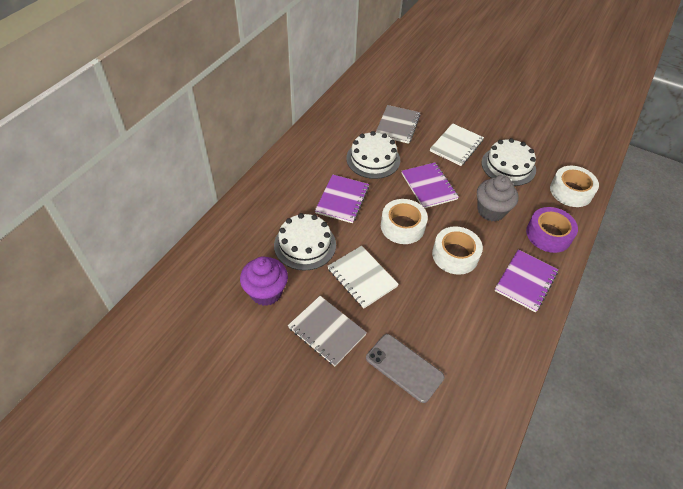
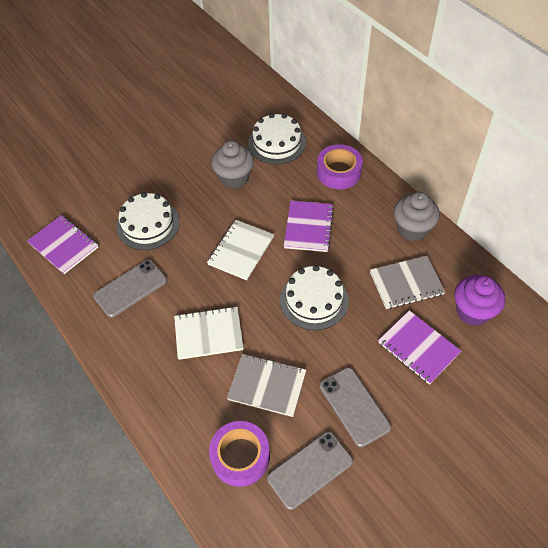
grey cupcake: [477,175,519,221] = 1 -> [211,141,254,189] [394,192,440,241] = 2
grey phone: [366,334,444,403] = 1 -> [93,260,167,318] [267,431,353,510] [320,367,391,447] = 3
purple tape: [526,207,578,253] = 1 -> [209,421,270,487] [317,144,363,189] = 2
white tape: [381,199,428,244] [432,226,483,275] [550,166,599,207] = 3 -> none = 0

